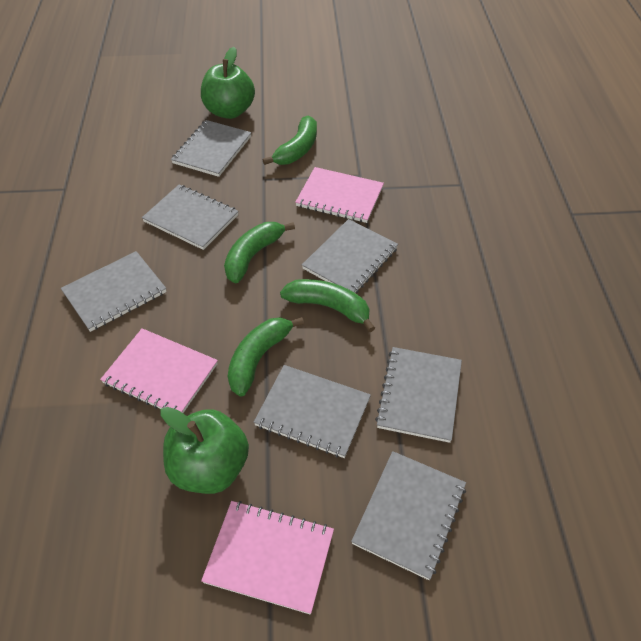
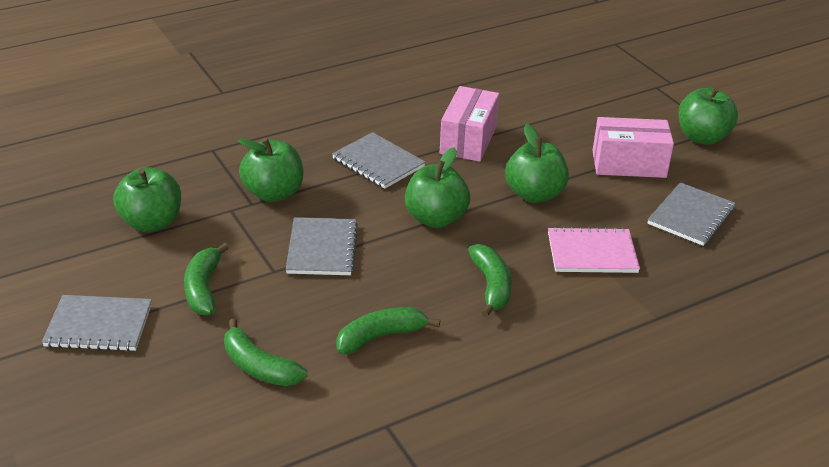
green apple: [160,407,249,494] [201,47,255,119] = 2 -> [113,167,181,232] [238,138,303,202] [405,147,470,228] [505,124,569,203] [678,87,738,145] = 5
grey notebook: [61,251,167,332] [142,185,239,250] [171,120,252,177] [254,365,371,458] [302,219,398,293] [351,451,466,580] [375,347,462,443] = 7 -> [42,295,152,351] [286,217,358,275] [332,132,425,189] [647,182,736,246] = 4
pink box: none = 0 -> [440,86,499,162] [593,117,674,178] = 2
pink notebook: [100,328,218,413] [201,501,334,615] [295,167,384,223] = 3 -> [548,227,640,273] = 1

